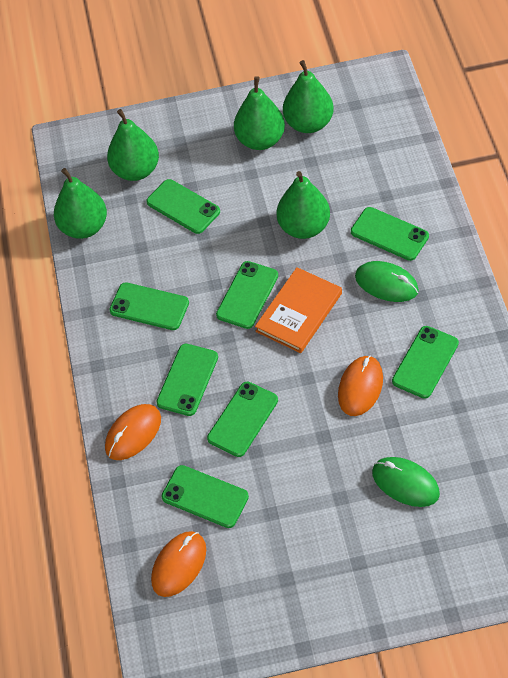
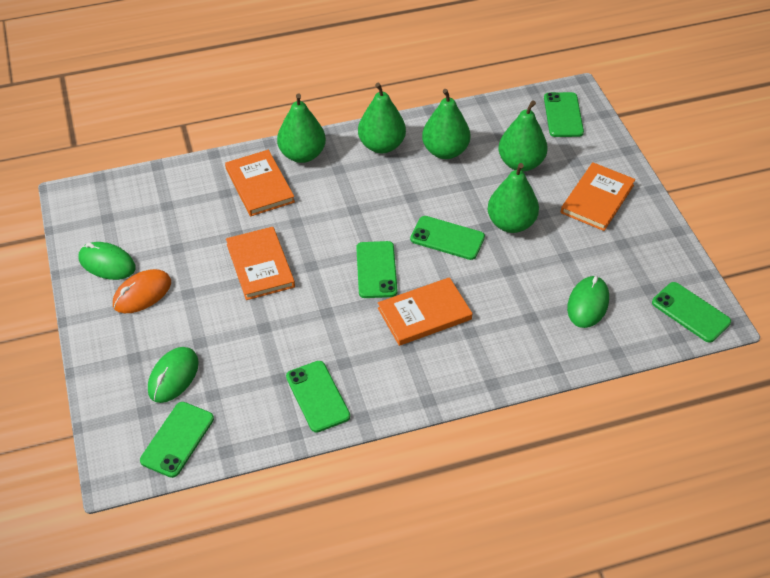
green mouse: [355,261,419,302] [372,457,440,507] = 2 -> [79,242,136,280] [148,347,199,403] [567,276,609,328] = 3
green phone: [109,282,189,330] [146,179,220,234] [156,344,218,416] [161,465,249,528] [207,382,278,457] [216,261,278,329] [351,207,429,261] [392,326,459,399] = 8 -> [140,402,214,478] [286,361,350,432] [356,241,398,298] [410,216,485,260] [544,92,584,137] [652,282,731,343] = 6
orange book: [255,267,342,353] = 1 -> [225,150,295,216] [226,227,295,300] [378,277,473,346] [561,163,636,231] = 4
orange mouse: [105,404,161,460] [151,531,206,597] [338,355,383,416] = 3 -> [113,269,171,313] = 1

